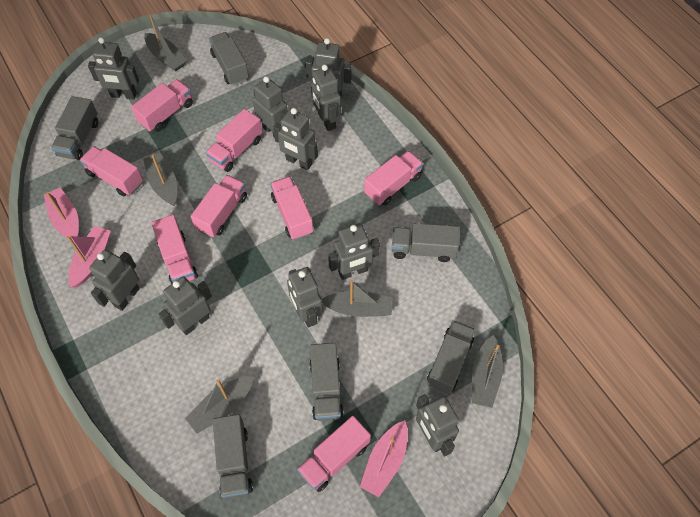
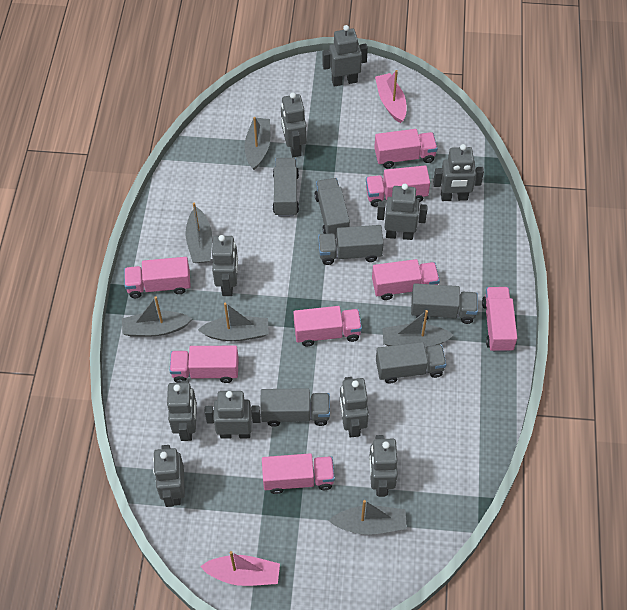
grey boat: [143,153,177,206] [144,15,187,72] [185,376,254,434] [322,280,393,317] [472,335,503,408] = 5 -> [122,296,192,337] [186,203,212,263] [198,303,269,341] [245,117,270,170] [329,500,407,535] [383,310,453,347] = 6
pink boat: [44,187,79,239] [67,226,111,288] [360,420,408,497] = 3 -> [200,551,280,586] [375,70,407,123] = 2

